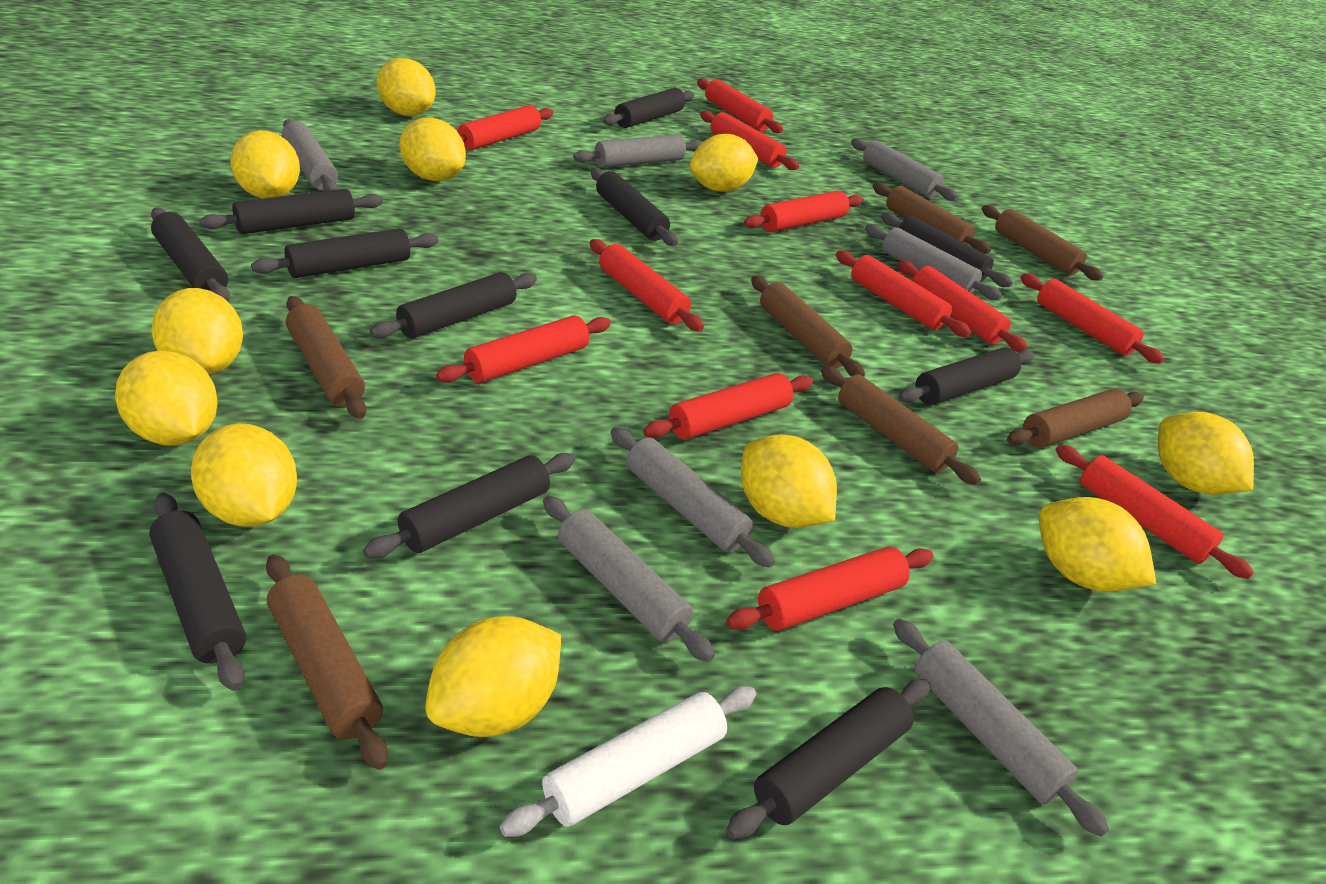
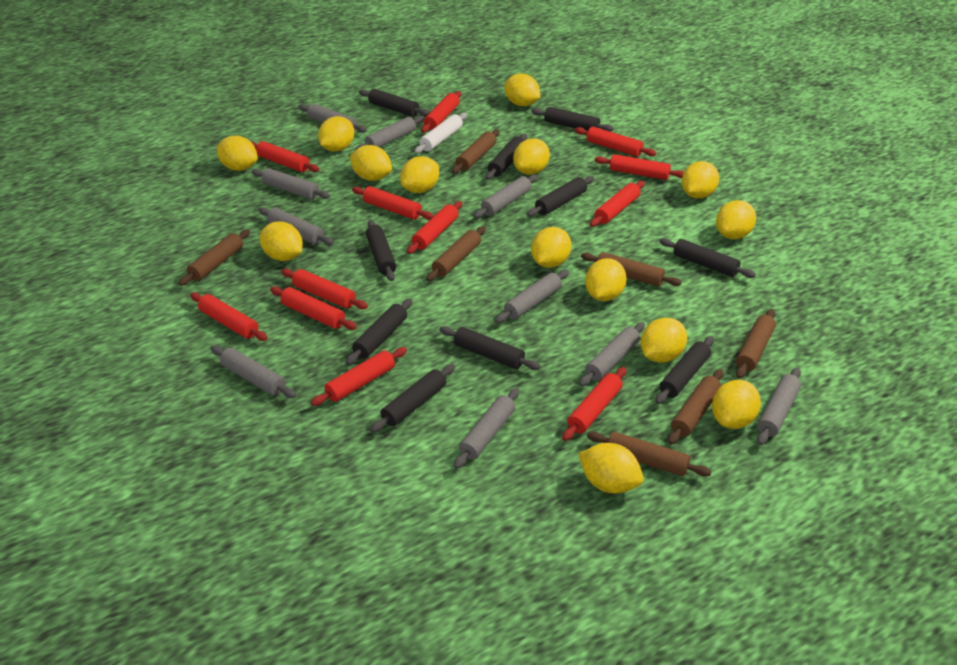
black rolling pin: [149,493,246,691] [151,208,230,302] [200,189,383,234] [251,228,439,278] [363,453,575,558] [370,272,537,339] [591,168,678,246] [603,88,694,128] [726,679,931,839] [881,213,1013,287] [898,347,1034,405] = 11 -> [346,298,413,365] [359,89,429,117] [366,220,396,281] [370,364,455,433] [439,326,541,370] [486,134,527,180] [527,176,594,217] [532,107,614,132] [656,336,714,404] [659,238,756,278] = 10
grey rolling pin: [282,119,338,191] [543,495,715,662] [573,134,702,168] [610,427,775,568] [851,138,958,201] [865,224,1002,300] [893,619,1109,837] = 7 -> [211,346,296,398] [252,168,330,199] [258,207,334,245] [298,104,367,133] [356,116,424,149] [454,388,519,469] [474,175,538,218] [495,270,569,323] [579,322,645,386] [757,367,801,445] = 10
yellow lemon: [115,350,218,445] [151,288,243,375] [191,423,297,527] [230,130,300,199] [377,58,435,116] [399,118,466,181] [425,616,561,737] [690,134,758,192] [741,435,837,528] [1039,497,1156,592] [1158,412,1254,495] = 11 -> [216,136,258,171] [260,221,303,261] [318,116,354,151] [350,145,392,181] [400,156,439,193] [505,73,540,106] [513,138,550,175] [531,227,571,268] [579,443,644,494] [585,258,627,301] [641,318,687,363] [682,161,719,199] [712,380,761,429] [716,200,756,239] = 14

